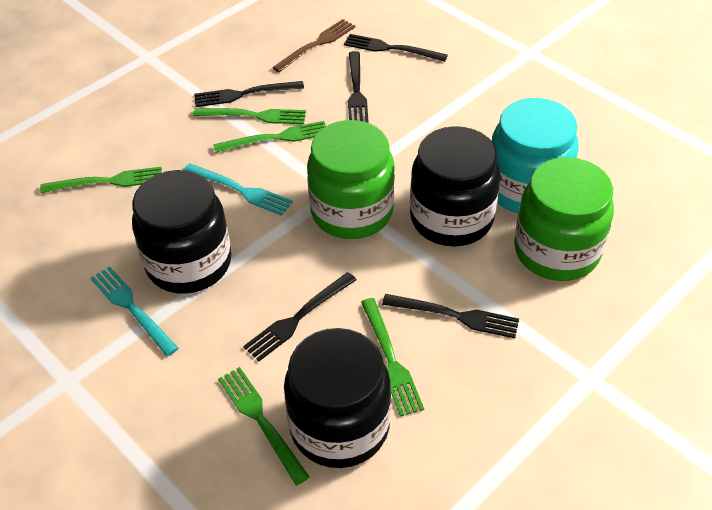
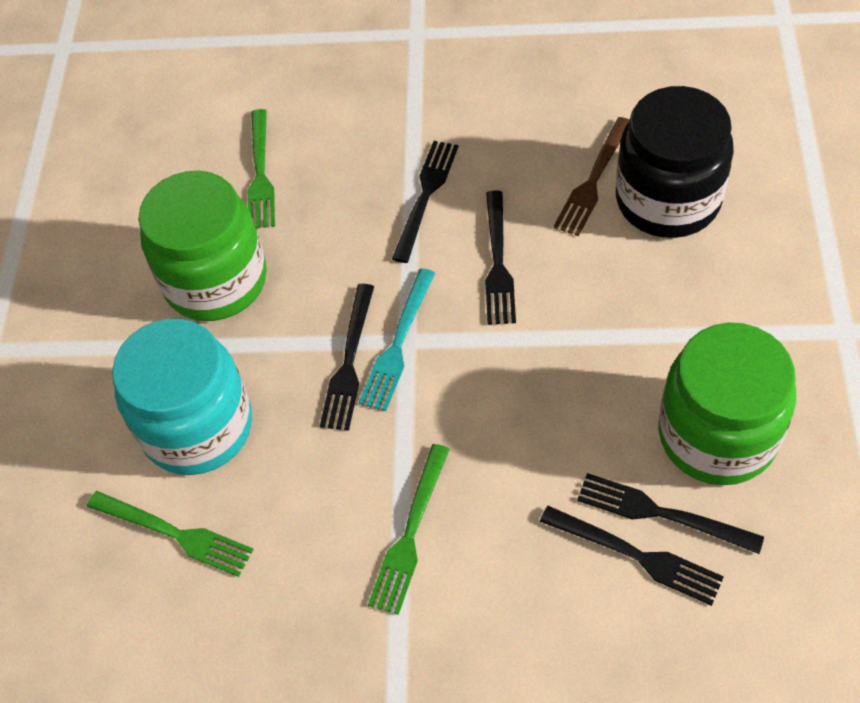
black jar: [132,170,232,294] [284,328,391,468] [410,126,500,246] = 3 -> [616,86,734,238] = 1
green fork: [40,167,162,193] [193,108,306,124] [213,121,326,153] [218,367,310,485] [361,298,424,417] = 5 -> [87,491,254,577] [248,109,275,229] [368,444,450,615] = 3
turquoise fork: [91,266,178,356] [184,163,293,216] = 2 -> [358,268,435,411] = 1

